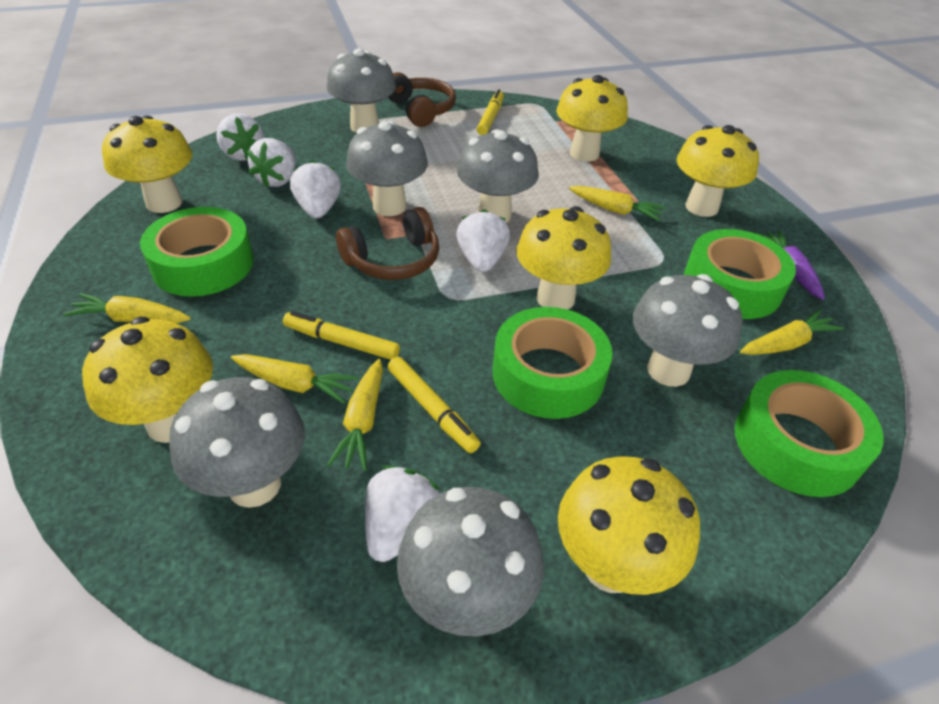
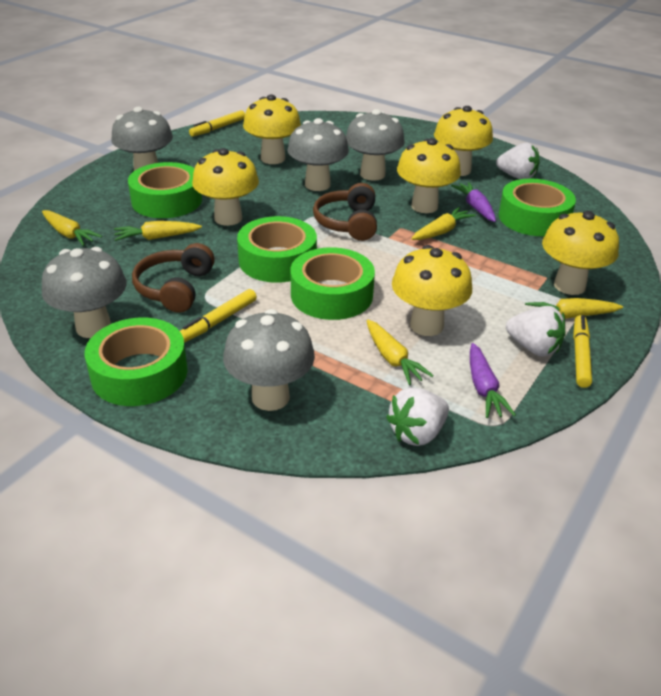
green tape: [140,207,254,297] [493,307,613,419] [684,229,796,319] [735,370,884,497] = 4 -> [84,318,188,406] [128,162,202,218] [237,216,317,283] [290,247,375,320] [498,179,576,236] = 5
grey mushroom: [169,377,305,508] [327,49,396,133] [346,121,428,216] [397,487,544,637] [457,129,539,223] [633,274,743,387] = 6 -> [42,247,127,338] [111,107,173,171] [223,309,315,411] [287,118,349,191] [346,109,405,181] = 5
purple carrot: [755,230,825,300] = 1 -> [451,182,496,222] [470,343,516,418] = 2
white strawberry: [216,113,264,161] [247,138,296,187] [290,160,341,218] [365,466,440,562] [456,209,510,272] = 5 -> [386,388,449,446] [496,143,540,179] [506,306,566,357] = 3

